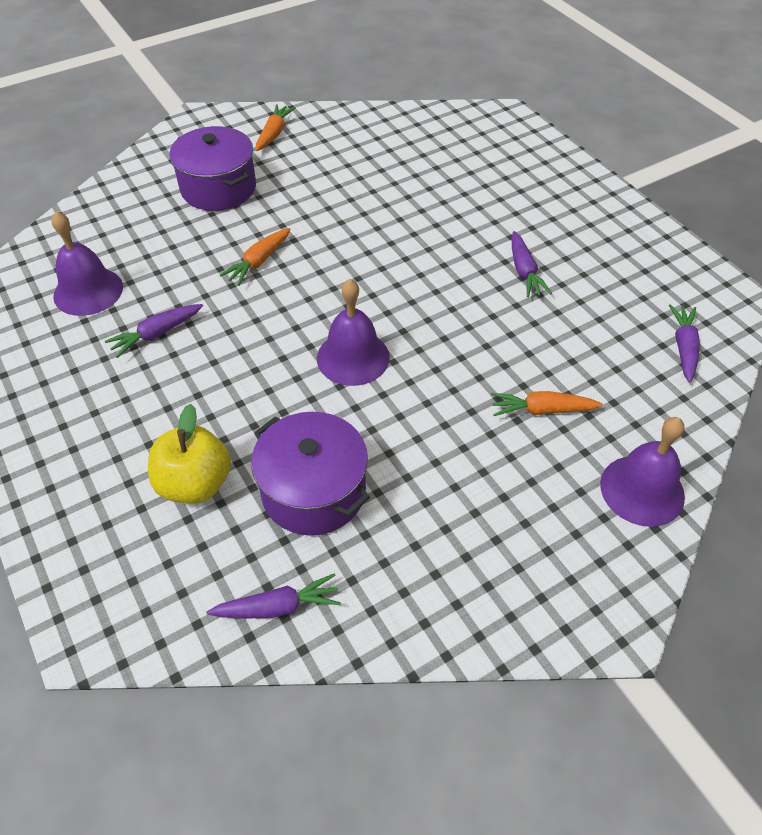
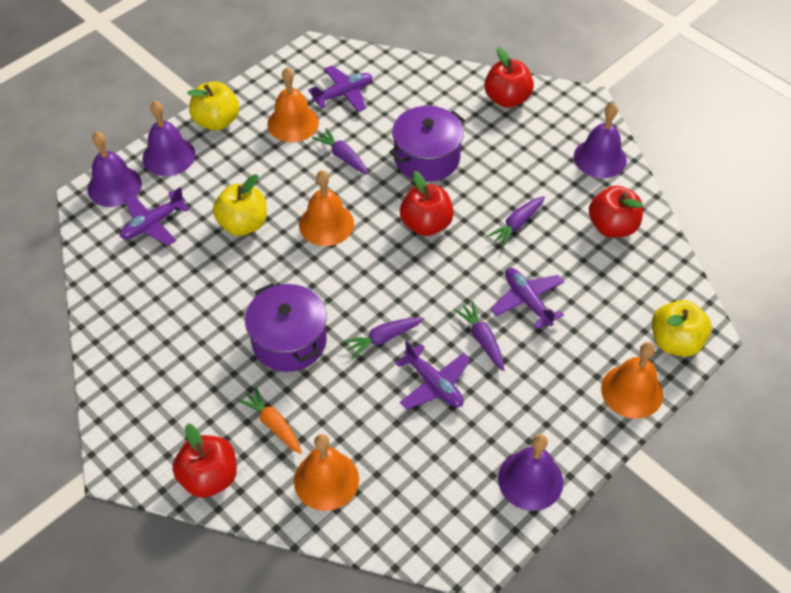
orange bell: none = 0 -> [267,68,319,142] [294,434,359,511] [299,170,354,246] [601,342,663,419] = 4
orange carrot: [220,228,291,286] [255,104,296,151] [491,391,603,416] = 3 -> [237,386,302,454] = 1
purple bell: [52,211,123,316] [317,279,390,386] [600,417,685,527] = 3 -> [87,131,142,207] [143,101,196,176] [498,434,563,511] [574,103,627,178] = 4
purple plane: none = 0 -> [120,187,190,246] [308,65,372,112] [395,341,471,410] [491,268,564,330] = 4
red apple: none = 0 -> [173,423,237,498] [400,171,454,236] [484,47,534,108] [589,186,643,238] = 4
yellow apple: [148,404,231,504] = 1 -> [187,81,239,131] [213,174,267,236] [652,300,712,357] = 3

